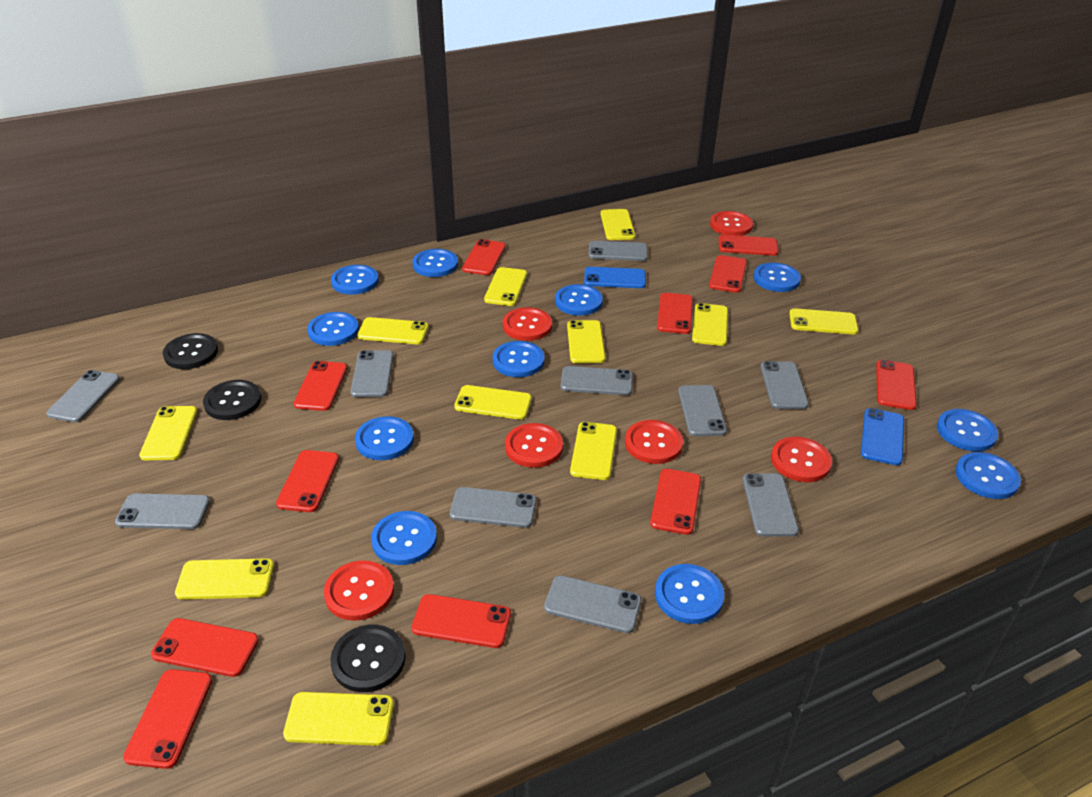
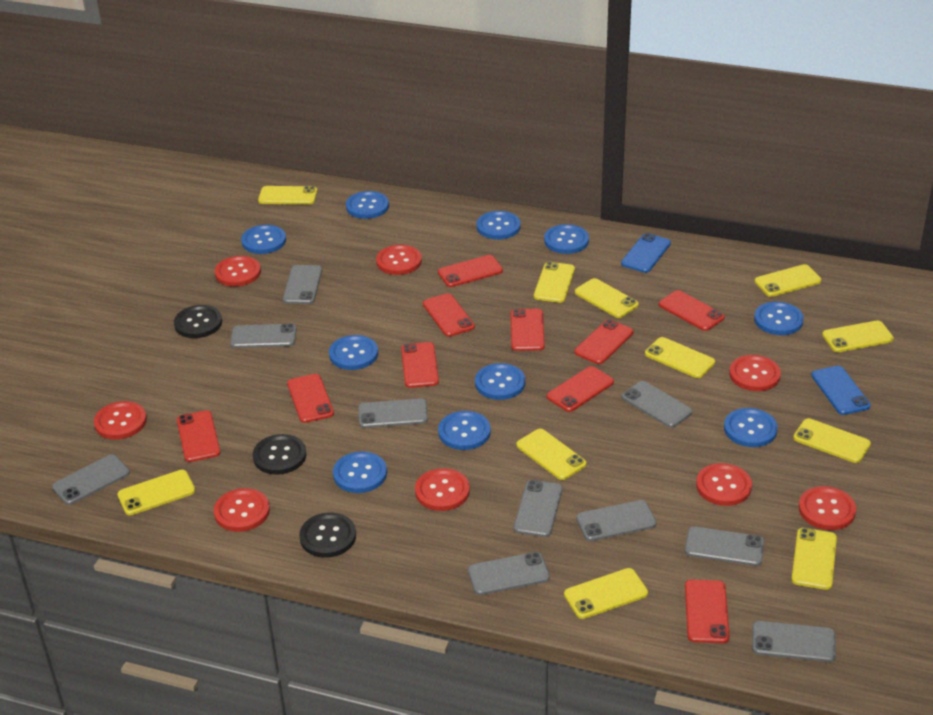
blue button: [307,312,359,346] [331,265,379,295] [355,416,414,460] [371,511,437,565] [412,249,458,277] [493,341,545,377] [555,284,603,316] [655,564,724,624] [754,263,801,292] [937,409,999,452] [955,452,1021,499] = 11 -> [241,225,286,254] [329,335,378,370] [333,451,387,493] [346,191,389,219] [438,411,491,450] [475,363,525,400] [477,211,521,240] [544,224,589,254] [724,408,778,447] [754,302,804,335] = 10
red button: [324,560,394,621] [503,307,552,341] [505,423,563,468] [625,420,683,464] [710,211,753,236] [771,437,832,482] = 6 -> [94,401,147,440] [214,488,270,532] [215,256,261,287] [376,244,422,275] [415,468,470,511] [696,463,752,506] [729,355,781,391] [799,486,856,530] = 8
red phone: [123,669,212,769] [151,618,259,677] [276,450,339,512] [293,361,347,411] [411,594,511,648] [462,239,506,275] [650,469,701,535] [657,293,693,334] [709,255,747,293] [718,235,779,256] [876,360,917,410] = 11 -> [177,410,221,462] [287,374,334,423] [401,342,439,388] [423,293,475,337] [438,255,503,287] [511,309,545,351] [547,366,614,412] [574,319,634,364] [659,290,725,331] [685,580,730,643] = 10

